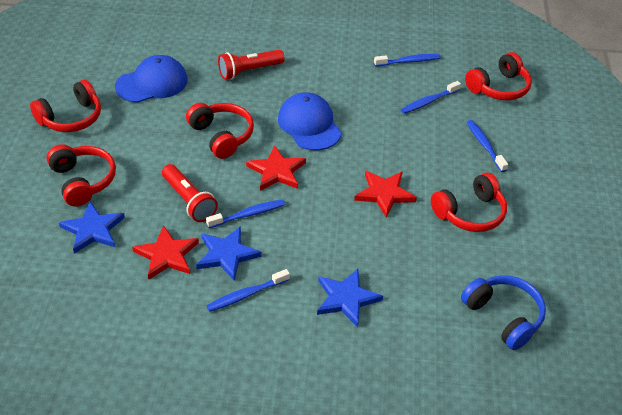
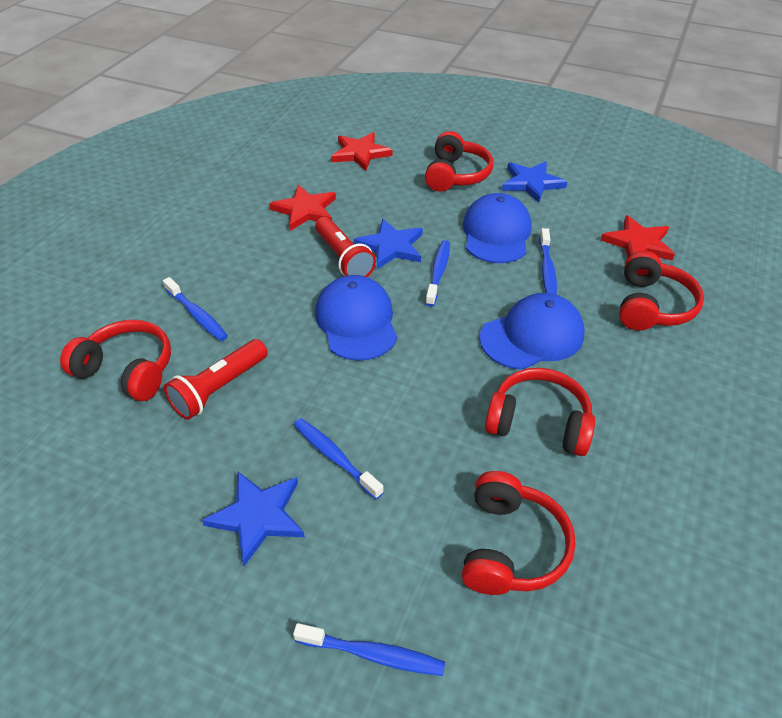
blue cap: [115,55,187,103] [278,92,342,150] = 2 -> [315,275,397,361] [463,193,531,263] [479,293,584,370] = 3
blue headphones: [461,275,546,350] = 1 -> none = 0

